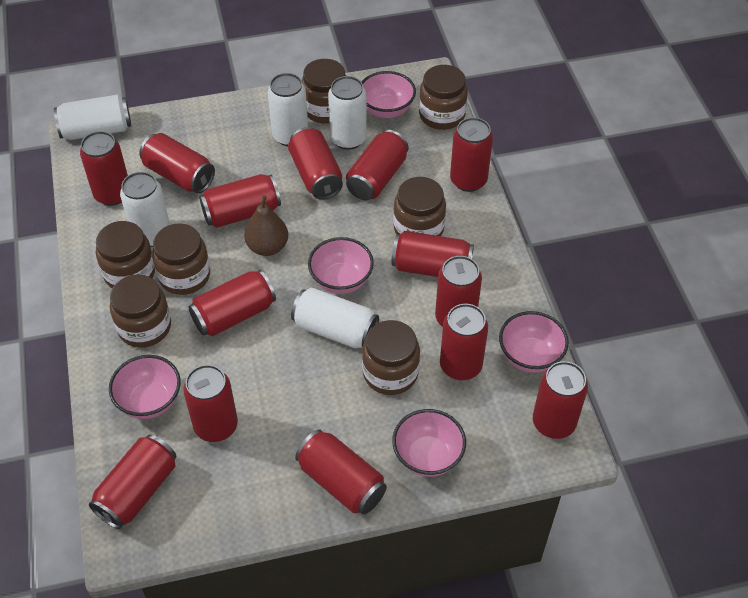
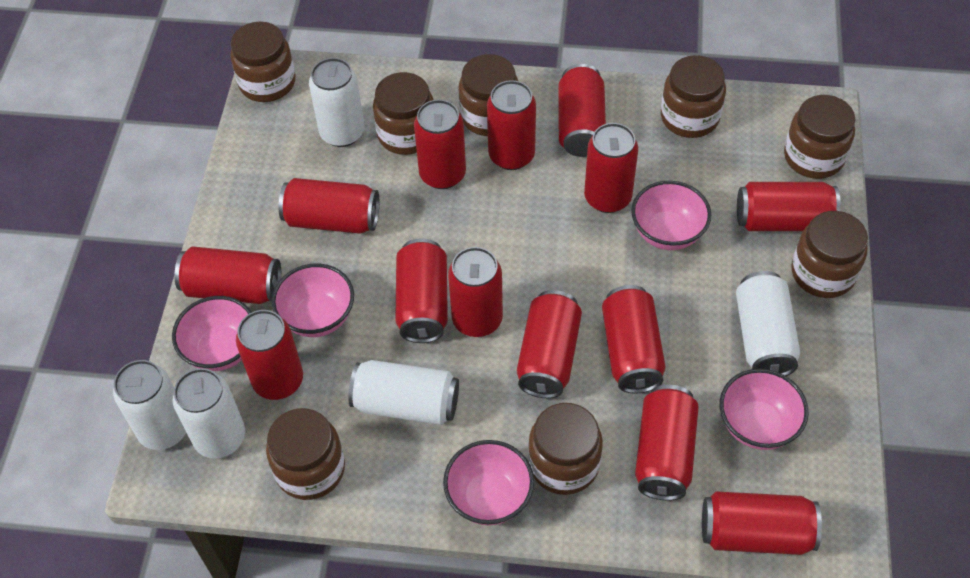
brown jar: [96,221,155,288] [110,274,171,348] [152,223,210,295] [302,59,346,123] [362,320,420,395] [393,177,446,236] [419,65,468,130] = 7 -> [230,22,295,102] [266,408,345,500] [373,72,434,155] [459,54,518,136] [528,403,603,495] [661,55,726,138] [784,95,856,179] [791,211,868,298] = 8
brown pear: [244,196,288,256] = 1 -> none = 0

